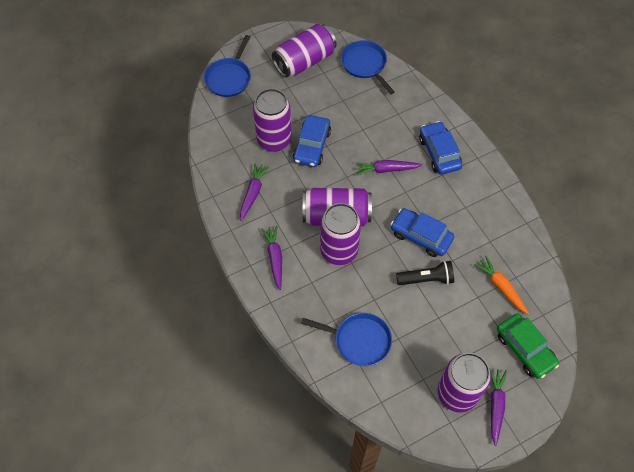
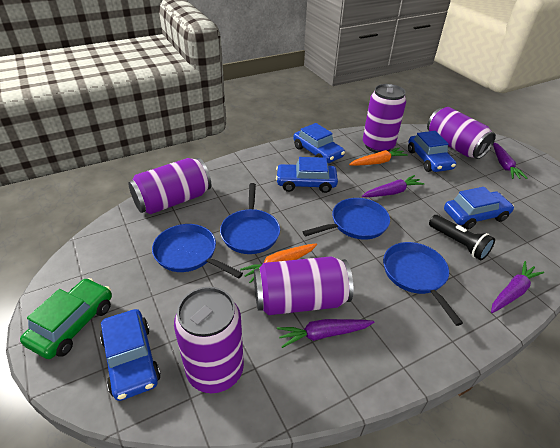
blue car: [293,115,331,167] [391,208,454,257] [419,121,462,175] = 3 -> [100,309,161,401] [276,157,338,193] [293,123,345,163] [408,131,456,172] [444,187,514,229] = 5
blue pan: [204,35,251,97] [301,313,392,366] [341,40,394,94] = 3 -> [152,224,243,278] [220,183,280,254] [303,198,390,240] [383,242,463,326] = 4
orange carrot: [474,256,529,314] = 1 -> [240,243,317,283] [349,147,408,166] = 2

